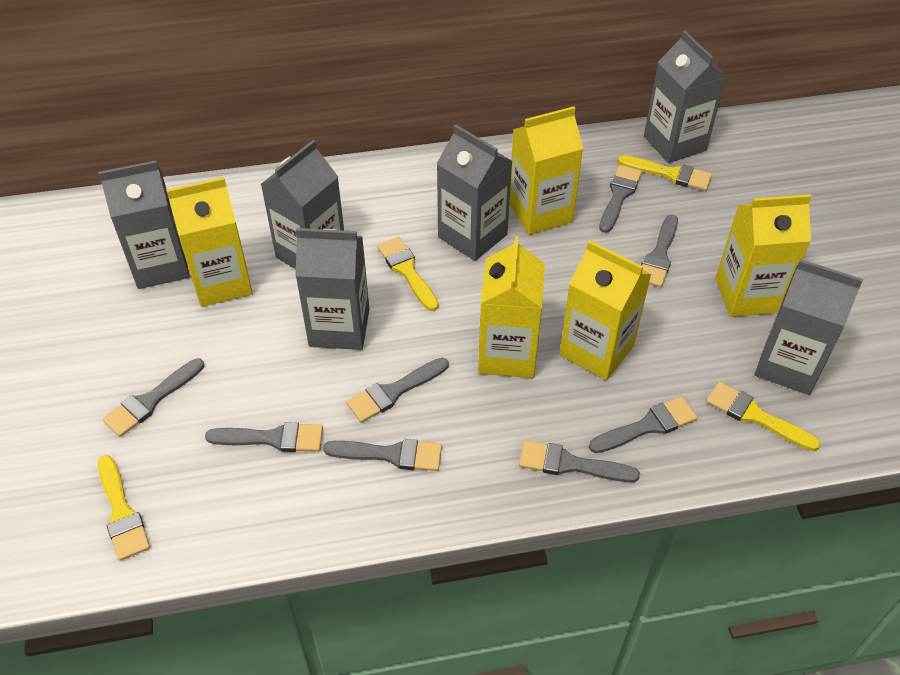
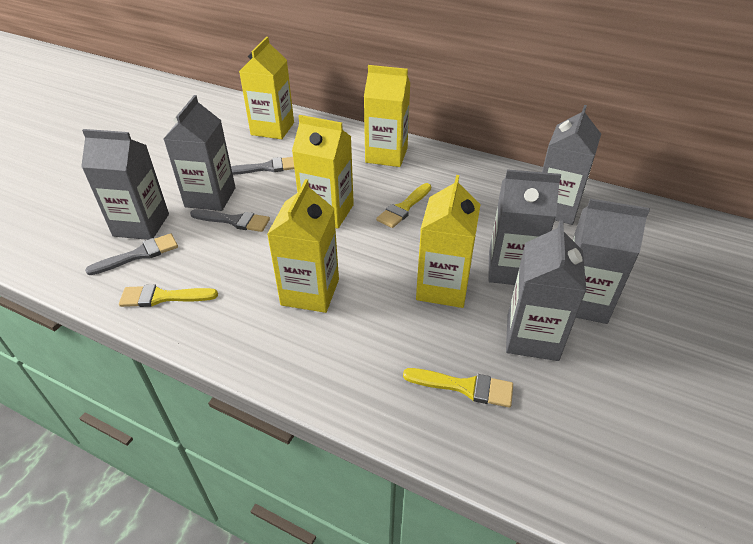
grey brush: [102,358,204,437] [205,422,323,452] [323,439,442,471] [346,358,449,423] [519,440,640,482] [589,396,697,453] [599,165,642,233] [641,214,678,287] = 8 -> [85,233,178,275] [190,209,270,232] [231,157,294,175] = 3
yellow brush: [98,455,150,561] [377,237,439,311] [618,155,712,191] [706,382,820,451] = 4 -> [119,285,218,307] [376,183,431,228] [403,368,513,408] = 3

